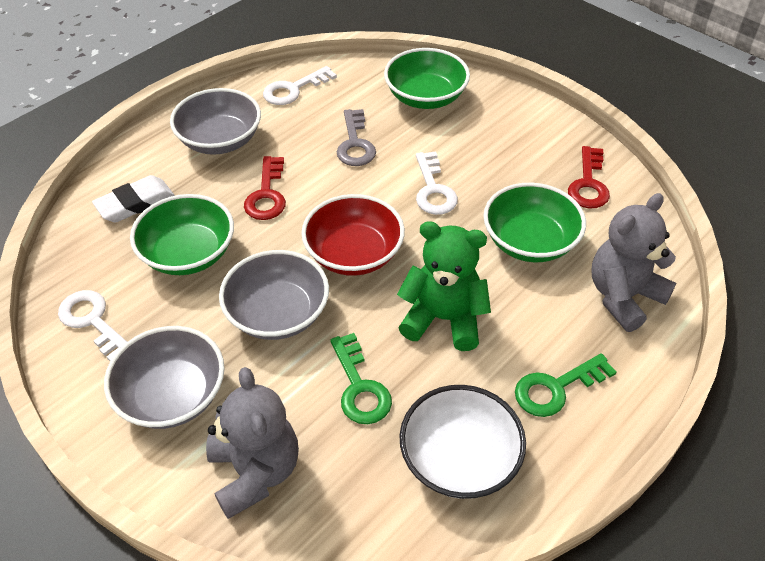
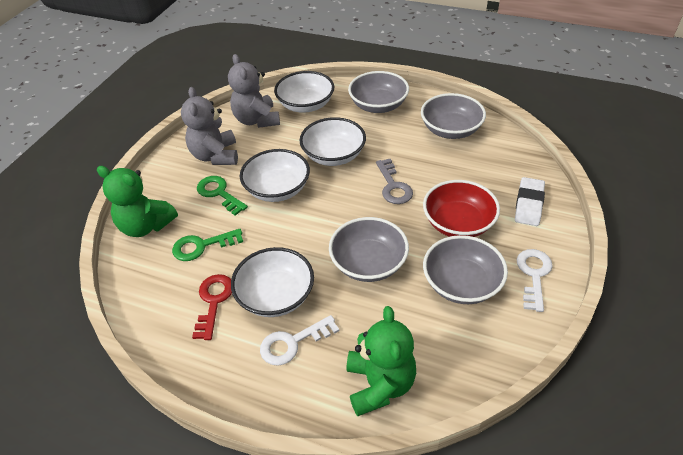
green bowl: [130,194,234,275] [384,48,470,109] [483,183,586,262] = 3 -> none = 0
green teddy bear: [397,221,491,351] = 1 -> [97,166,178,237] [346,306,416,416] = 2
grey bowl: [104,326,225,429] [170,88,261,155] [219,250,329,340] = 3 -> [329,217,409,282] [348,71,409,113] [421,93,486,139] [423,235,508,304] = 4
red key: [244,156,286,220] [568,146,610,208] = 2 -> [192,274,232,340] = 1
white bowl: [399,385,526,499] = 1 -> [231,247,314,317] [240,149,310,202] [274,71,334,113] [299,117,366,166] = 4
white key: [58,290,127,361] [263,66,337,105] [416,151,458,215] = 3 -> [260,315,339,366] [517,249,553,312] = 2

